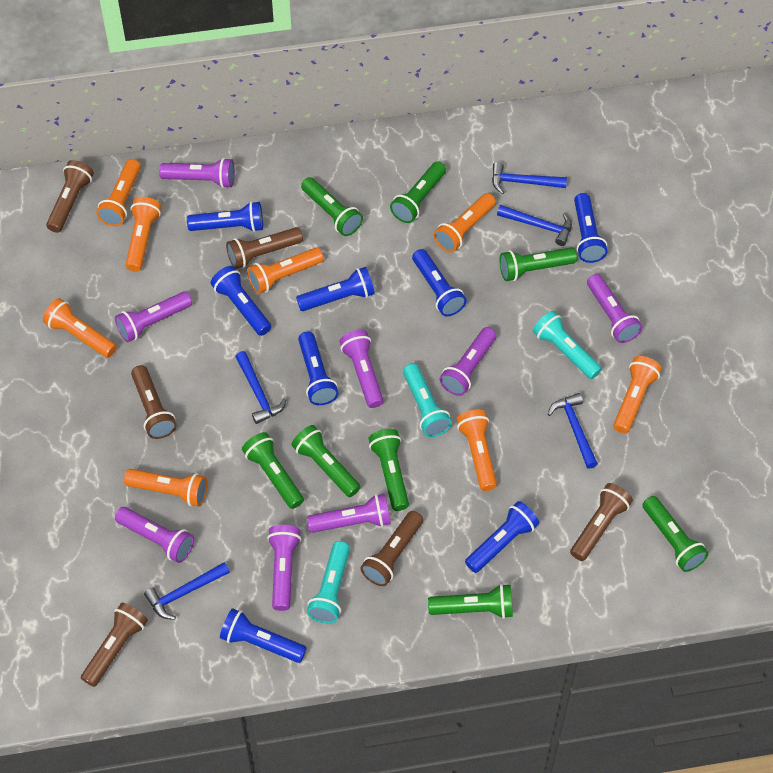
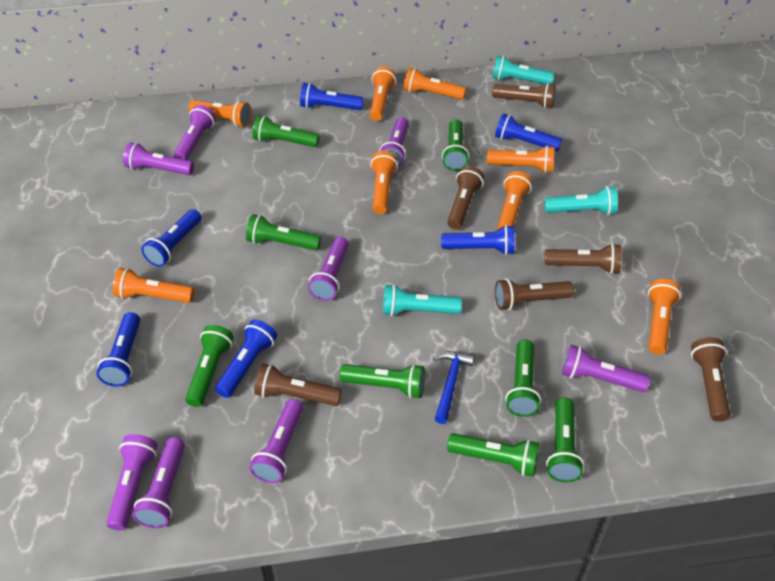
blue flashlight: [187,201,263,232] [211,266,271,336] [220,608,307,663] [296,267,375,311] [298,332,338,405] [412,249,467,316] [465,501,539,573] [574,193,607,263] = 8 -> [96,312,140,387] [141,209,201,267] [215,319,277,398] [300,83,364,110] [441,225,515,255] [495,113,562,152] = 6
blue hammer: [144,562,230,620] [235,351,287,424] [492,162,567,194] [497,205,572,246] [548,393,598,469] = 5 -> [433,351,475,424] = 1

